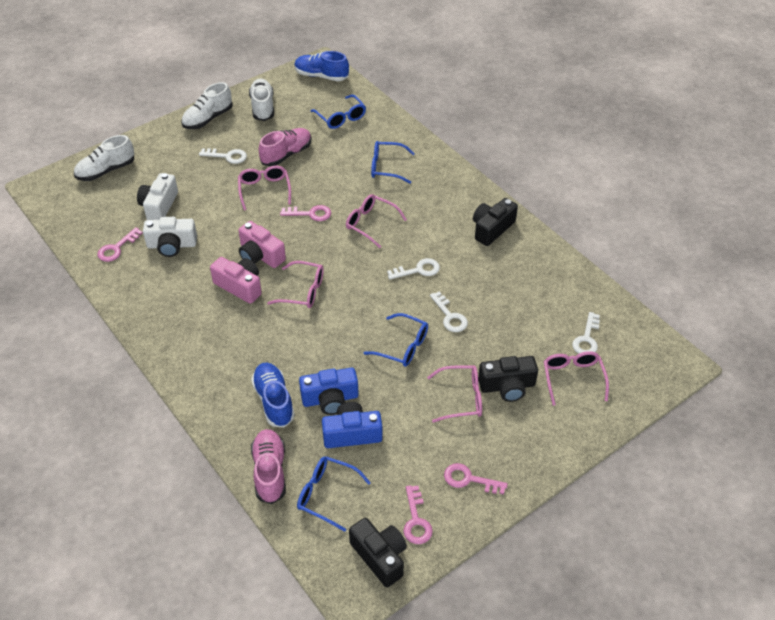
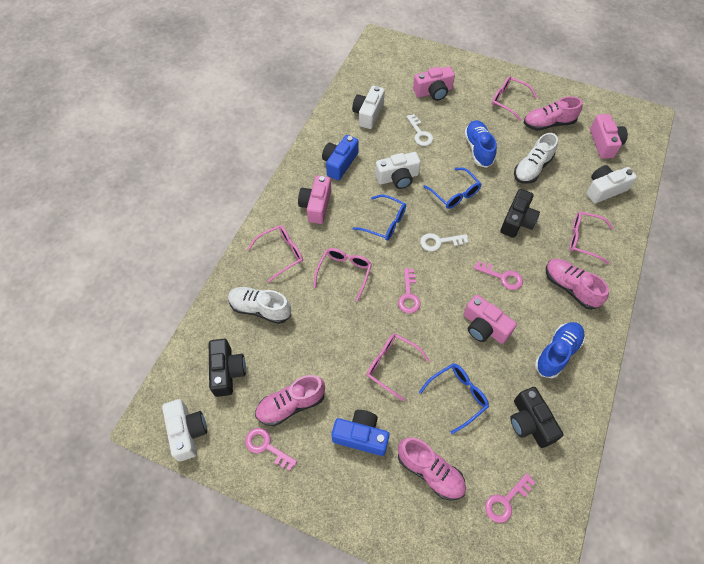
blue glasses: [297,456,371,532] [310,95,366,129] [364,313,428,367] [371,141,415,184] = 4 -> [353,195,406,241] [419,363,489,434] [423,168,481,209] = 3
pink camera: [210,257,262,304] [238,221,286,268] = 2 -> [298,175,331,224] [413,66,455,101] [464,295,517,344] [590,114,628,159] = 4
pink shoe: [251,429,286,504] [259,128,311,166] = 2 -> [255,375,325,426] [398,437,466,500] [524,96,583,131] [546,259,609,310] = 4
white camera: [137,173,178,220] [143,217,197,257] = 2 -> [162,399,207,461] [352,86,385,129] [375,152,421,189] [586,165,637,203] = 4
white key: [199,148,247,164] [387,258,440,280] [430,291,468,332] [572,312,600,354] = 4 -> [407,114,433,146] [420,233,468,252] = 2
white shoe: [74,135,134,181] [181,82,233,129] [249,79,274,121] = 3 -> [228,287,291,324] [514,133,558,184] = 2

